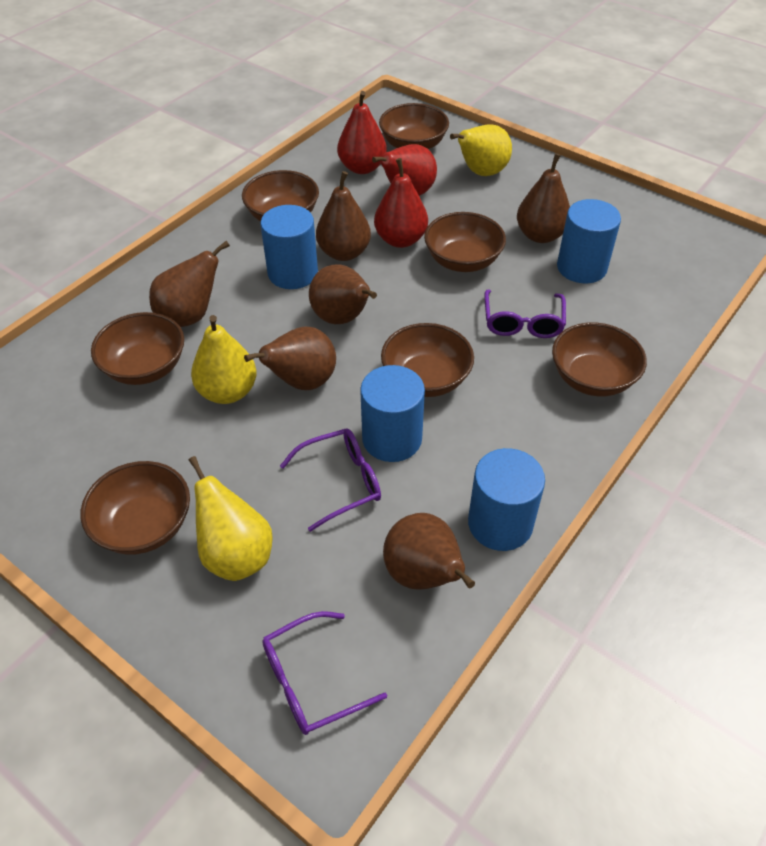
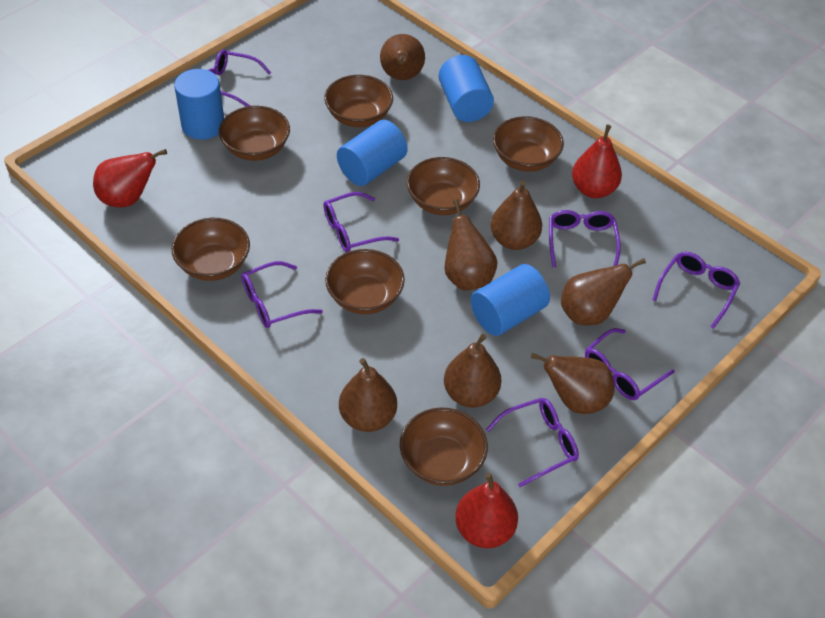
brown pear: [149,241,230,327] [244,327,336,390] [309,265,377,324] [316,171,371,261] [383,513,475,590] [517,154,570,243] = 6 -> [339,358,397,432] [380,34,425,80] [444,334,501,408] [445,199,497,291] [491,181,542,250] [531,352,615,414] [561,258,646,326] = 7
purple glasses: [262,611,387,735] [280,428,381,532] [484,290,566,338] = 3 -> [209,50,271,107] [241,261,323,328] [323,192,399,252] [486,398,579,487] [549,210,621,268] [585,328,675,400] [652,252,740,329] = 7
yellow pear: [189,456,273,581] [191,315,257,404] [450,125,512,176] = 3 -> none = 0

